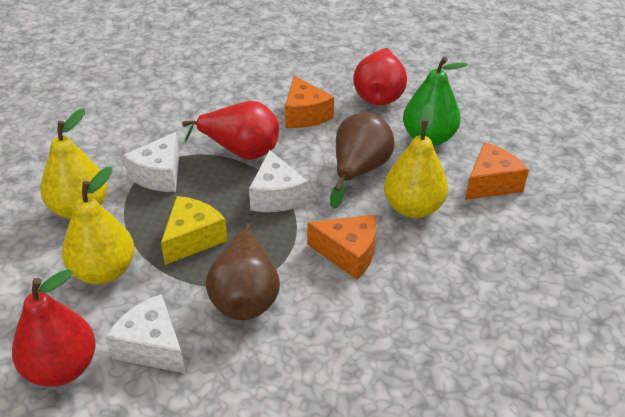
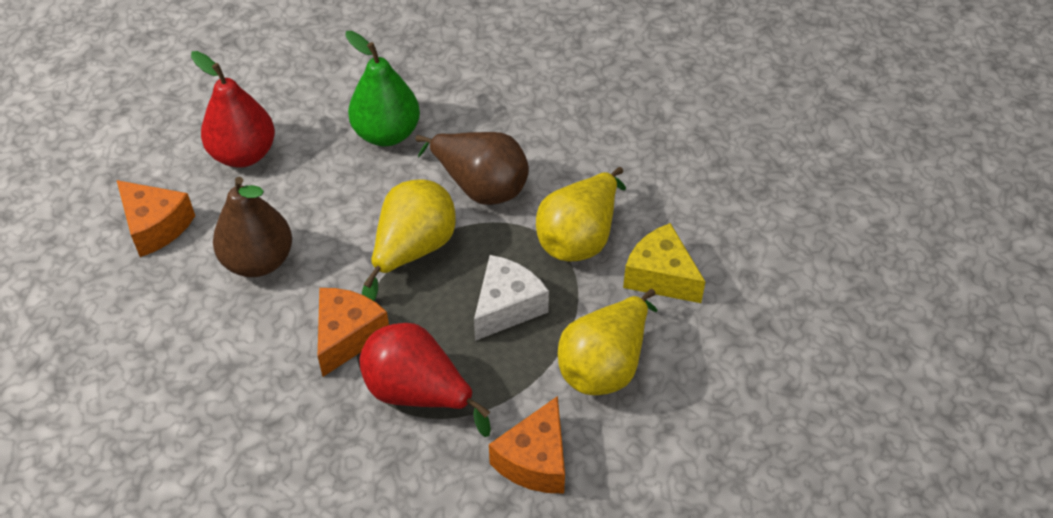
red pear: [12,269,96,387] [182,101,279,160] [353,48,407,105] = 3 -> [191,51,275,168] [359,323,491,437] = 2
white cheese: [106,294,186,374] [123,132,179,192] [249,150,308,212] = 3 -> [474,255,549,341] = 1

